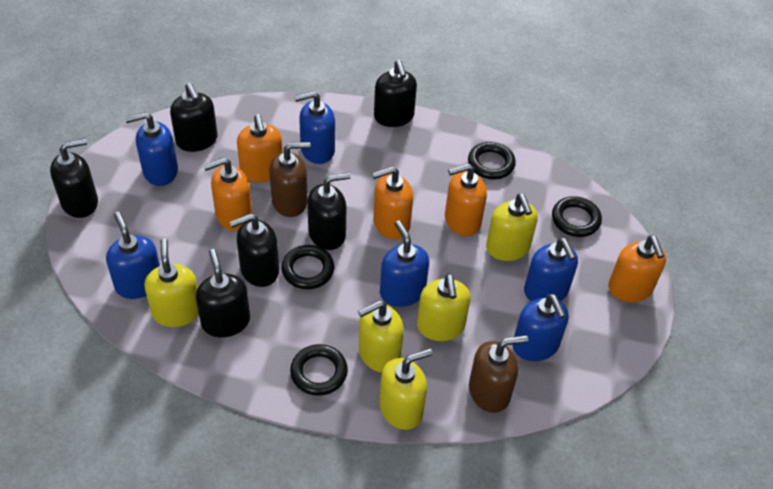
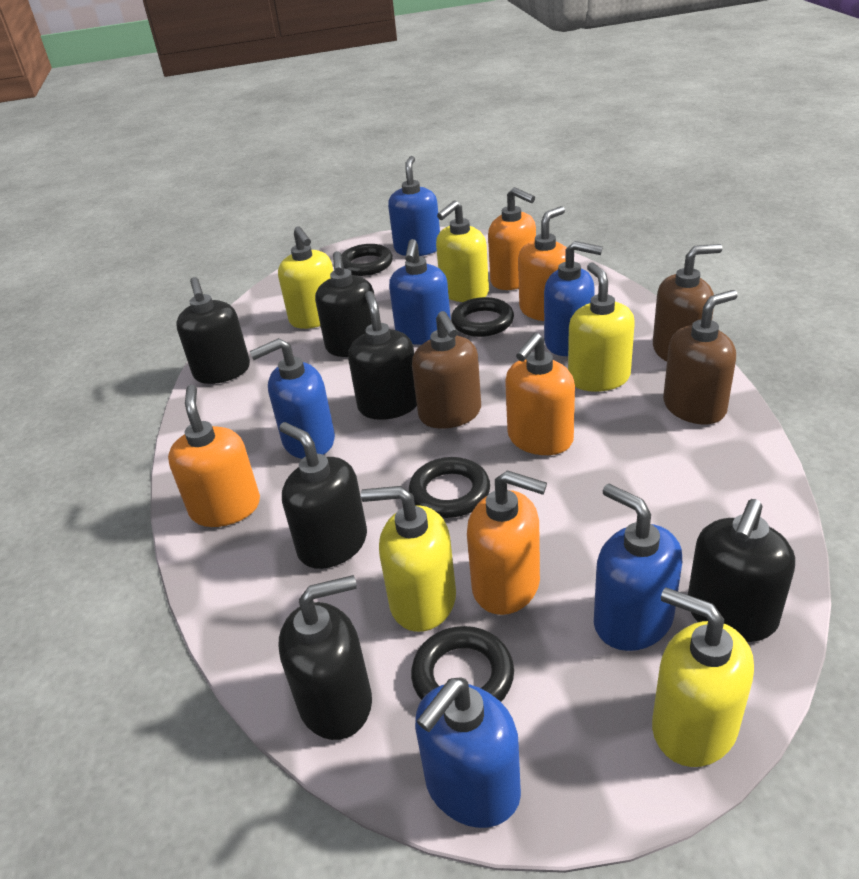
brown soap dispenser: [269,142,311,217] [469,335,528,413] = 2 -> [412,311,481,429] [653,244,722,362] [663,290,738,424] = 3

